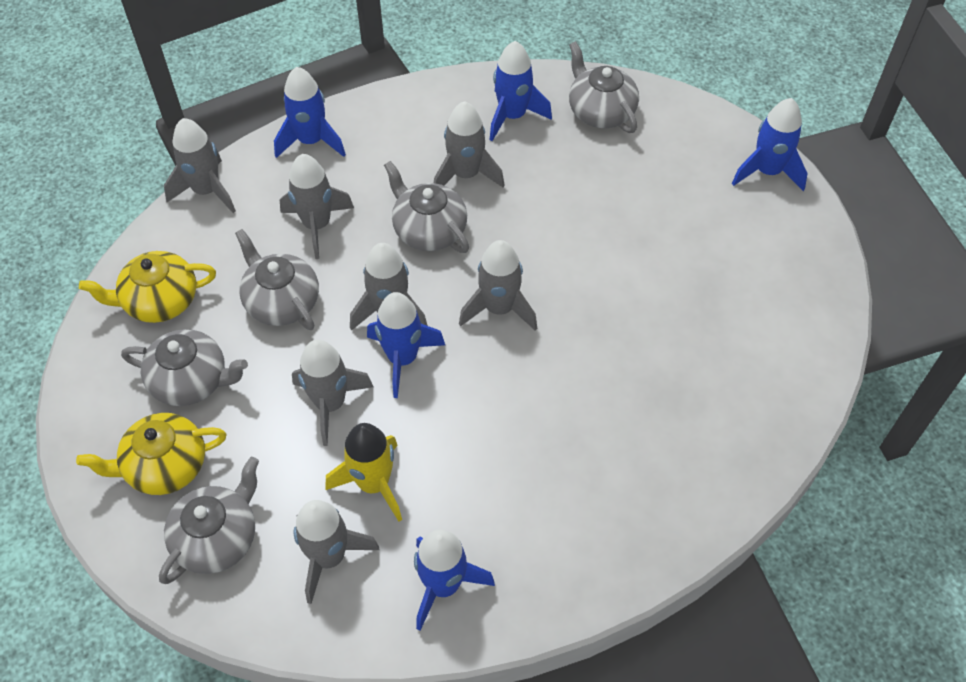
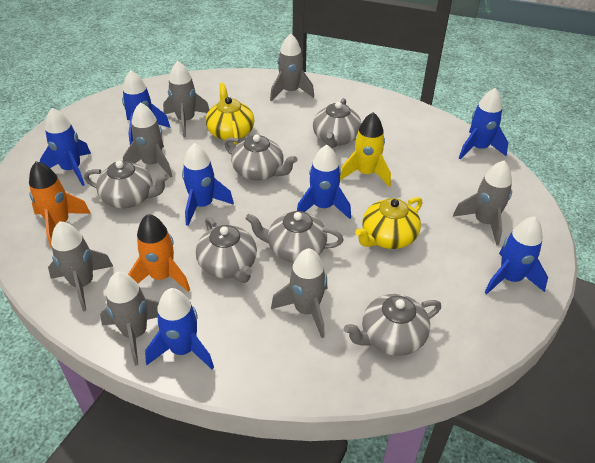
blue rocket: [274,67,346,158] [367,292,445,398] [414,529,495,630] [490,41,552,141] [732,98,808,191] = 5 -> [40,108,91,186] [122,71,171,145] [145,288,214,369] [182,143,234,226] [297,145,351,219] [459,88,508,159] [485,217,548,294] = 7
grey teapot: [121,329,248,406] [159,457,259,584] [235,229,319,330] [384,161,469,253] [569,41,639,133] = 5 -> [84,161,169,208] [196,217,257,283] [224,135,298,181] [245,211,344,263] [313,98,362,148] [344,294,441,356] = 6
orange rocket: none = 0 -> [29,161,91,248] [128,214,190,292] = 2

